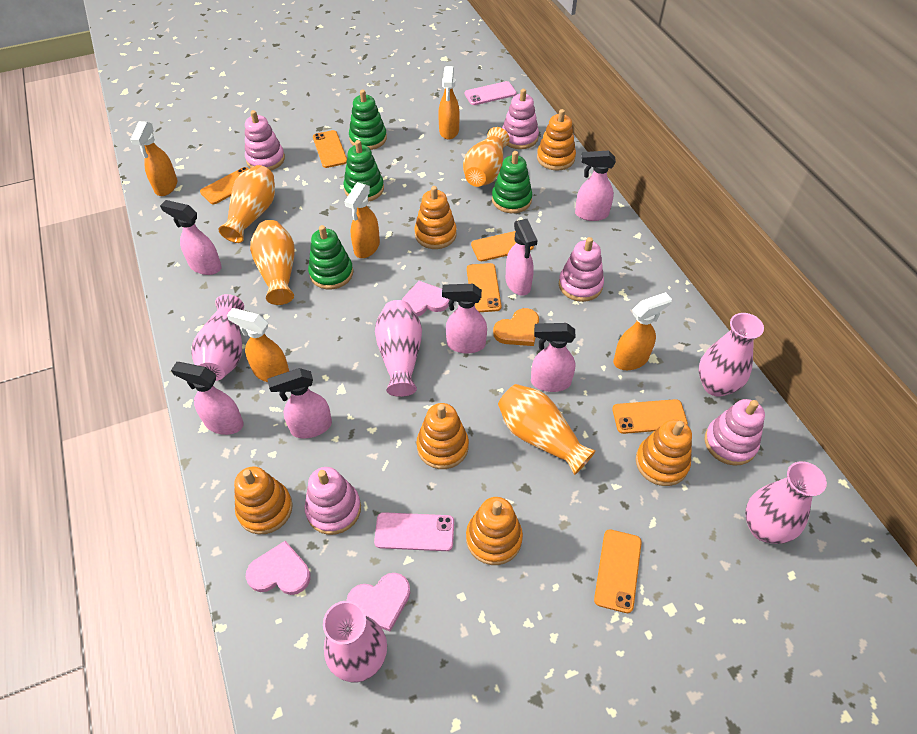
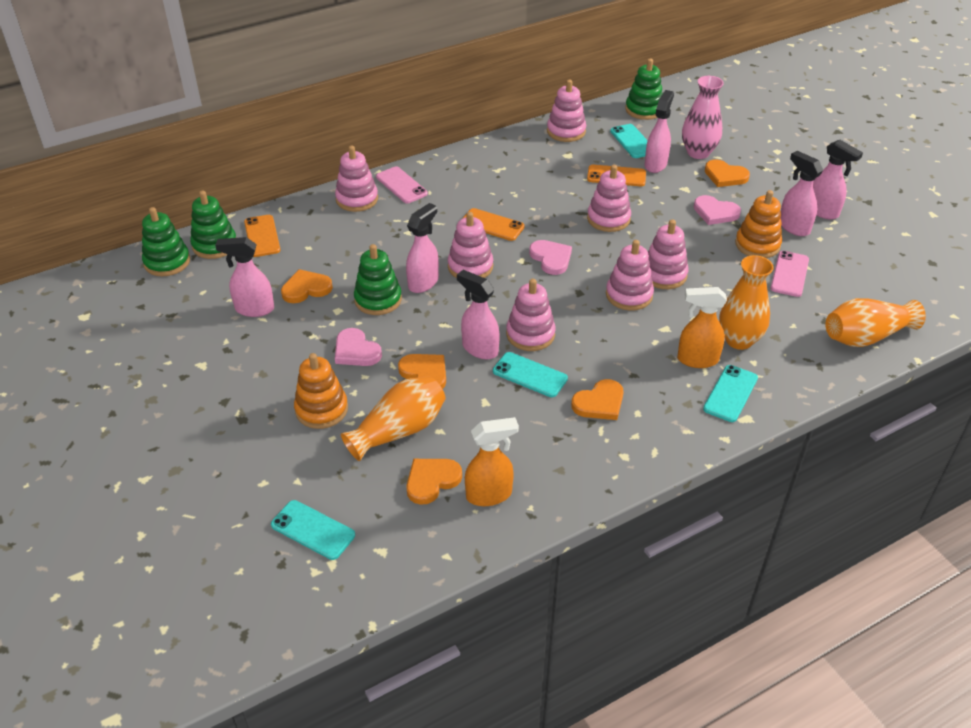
orange heart: [493,308,539,346] = 1 -> [281,269,333,303] [398,354,446,389] [406,459,462,505] [571,379,624,420] [705,159,750,187] = 5
orange phone: [200,167,249,204] [313,130,347,168] [467,263,502,312] [471,231,534,261] [594,529,642,613] [612,399,688,434] = 6 -> [244,215,281,257] [462,208,525,241] [587,165,646,186] = 3
orange spray bottle: [130,121,177,196] [227,308,289,382] [344,182,380,258] [438,66,460,140] [613,292,672,370] = 5 -> [465,417,519,506] [677,287,727,368] = 2
orange stacking toy: [234,467,293,534] [414,186,457,249] [416,403,469,469] [466,497,523,565] [537,109,576,171] [636,419,692,486] = 6 -> [294,353,348,429] [735,190,782,258] = 2
orange vase: [218,165,275,243] [250,220,295,305] [463,127,509,187] [498,384,596,475] = 4 -> [341,376,446,461] [719,255,774,350] [825,298,926,347] = 3
pink spray bottle: [160,200,222,275] [171,362,244,435] [267,368,332,438] [442,284,487,353] [505,219,538,296] [531,323,576,392] [575,150,616,221] = 7 -> [215,237,274,317] [406,203,439,293] [457,270,500,359] [645,90,674,173] [780,151,823,236] [813,140,863,219] = 6
pink stacking toy: [245,110,285,171] [305,467,361,535] [502,89,539,149] [559,237,604,302] [705,399,765,465] = 5 -> [335,146,378,212] [448,212,493,278] [506,279,556,351] [547,80,586,142] [587,165,631,232] [606,240,654,311] [648,220,689,289] = 7
pink vase: [191,294,244,381] [323,601,387,682] [375,300,422,397] [699,313,764,397] [745,461,827,544] = 5 -> [682,76,724,159] = 1
turquoise phone: none = 0 -> [271,500,355,560] [493,352,568,397] [610,124,648,158] [703,365,758,422] = 4

